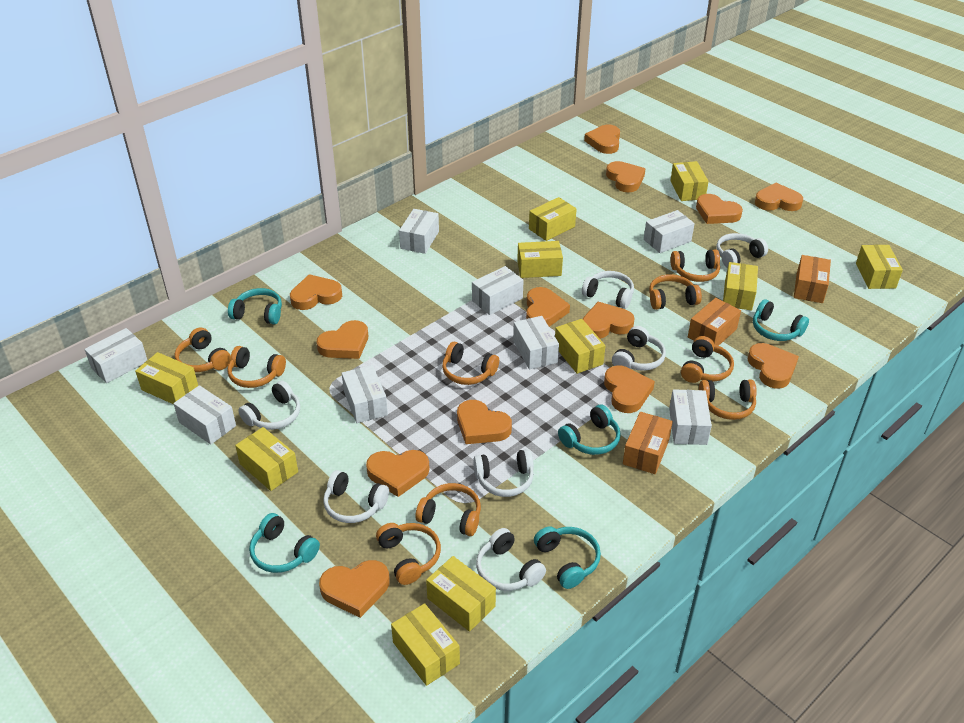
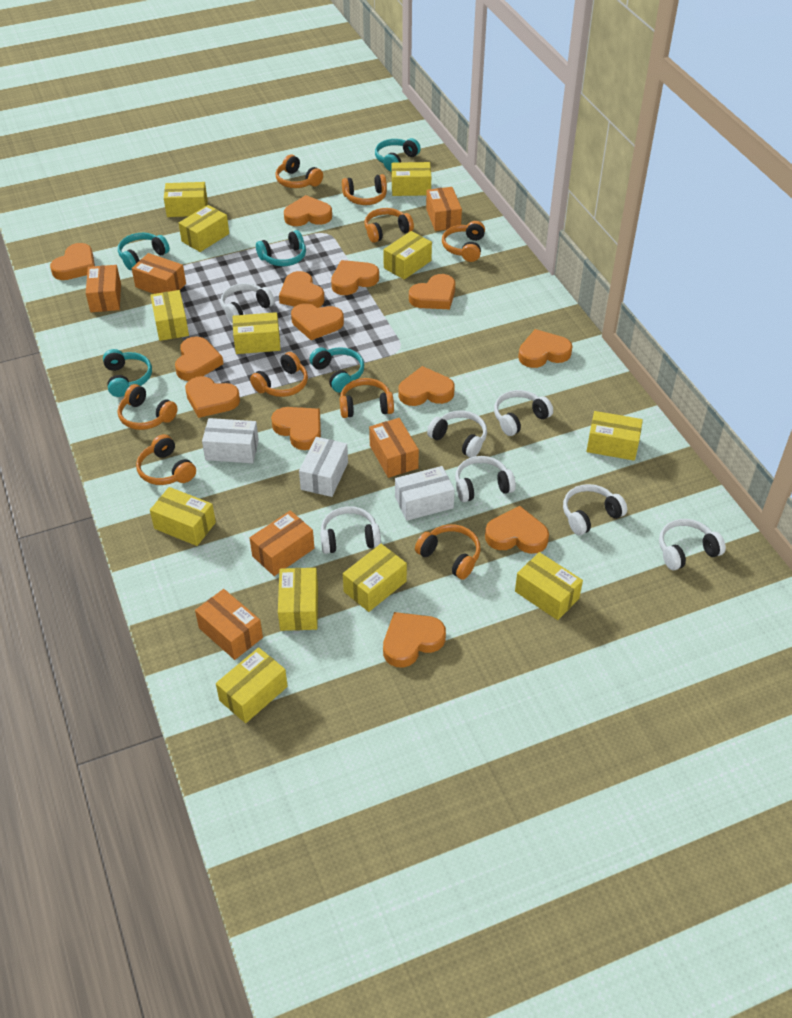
orange box: [623,412,673,474] [688,298,741,346] [794,255,831,303] = 3 -> [86,265,121,312] [132,253,186,294] [195,589,263,660] [250,510,314,576] [369,418,419,478] [426,187,462,231] = 6
white box: [84,328,147,383] [173,385,236,444] [342,365,388,423] [399,209,439,254] [472,266,524,315] [513,316,559,370] [644,210,695,253] [669,389,712,445] = 8 -> [202,418,259,463] [299,437,348,497] [395,466,455,521] = 3
yellow box: [135,352,198,404] [235,427,298,491] [391,603,460,686] [426,556,496,632] [517,241,563,278] [529,197,577,241] [555,319,605,374] [670,161,709,201] [723,262,758,310] [856,245,903,289] = 10 -> [150,290,189,341] [150,487,216,546] [164,182,208,217] [179,205,229,252] [216,647,288,723] [233,312,281,354] [278,568,318,631] [343,544,407,612] [383,231,432,280] [392,162,431,196] [515,552,583,620] [587,411,643,461] = 12

